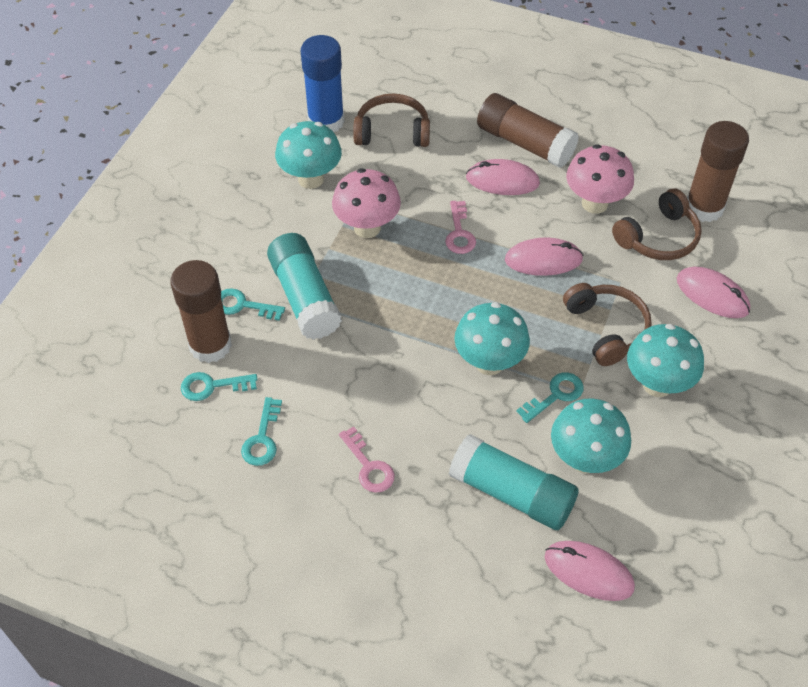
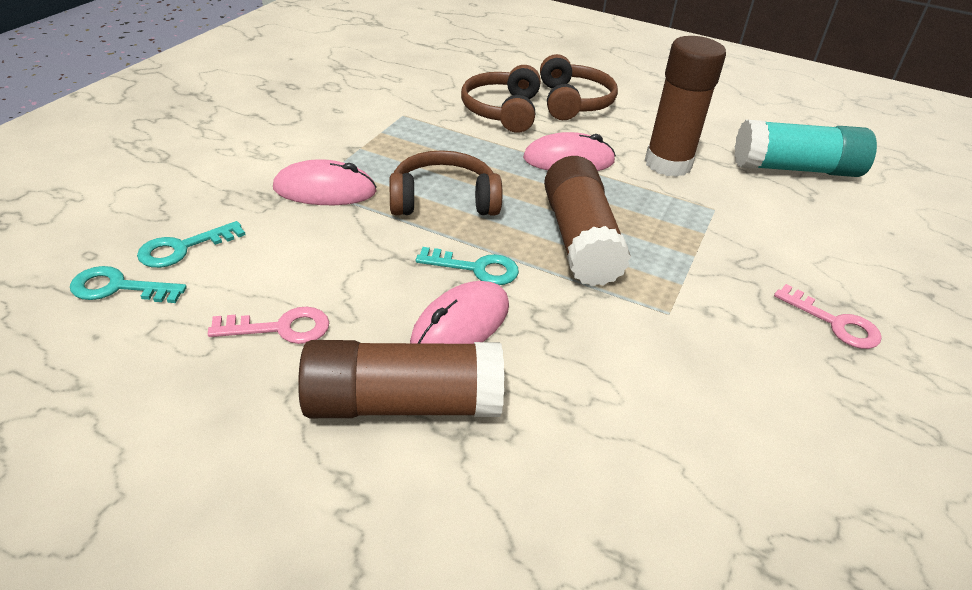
blue glue stick: [301,35,344,132] = 1 -> none = 0
pink mouse: [466,159,540,195] [505,238,584,276] [545,541,635,601] [677,267,750,318] = 4 -> [273,159,377,205] [410,281,509,344] [523,132,616,171] = 3
pink mushroom: [332,168,401,238] [566,144,634,214] = 2 -> none = 0
turquoise glue stick: [267,233,342,339] [449,434,579,530] = 2 -> [734,119,877,177] = 1
turquoise key: [181,372,258,401] [221,288,285,321] [241,397,282,466] [516,372,584,423] = 4 -> [70,266,187,303] [137,221,245,268] [416,247,519,285] = 3
turquoise mushroom: [275,121,342,189] [454,302,530,375] [551,398,631,473] [627,324,704,397] = 4 -> none = 0

